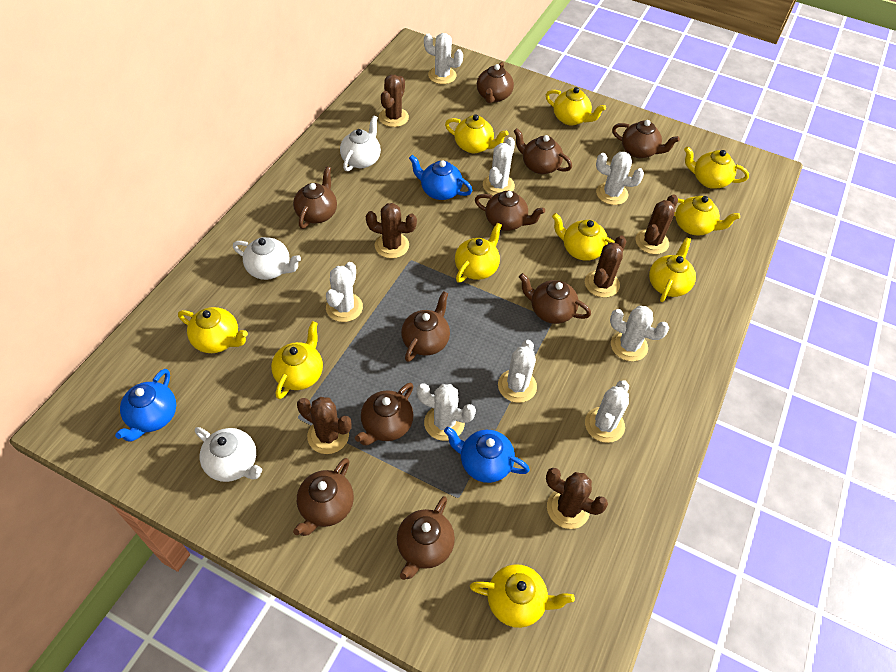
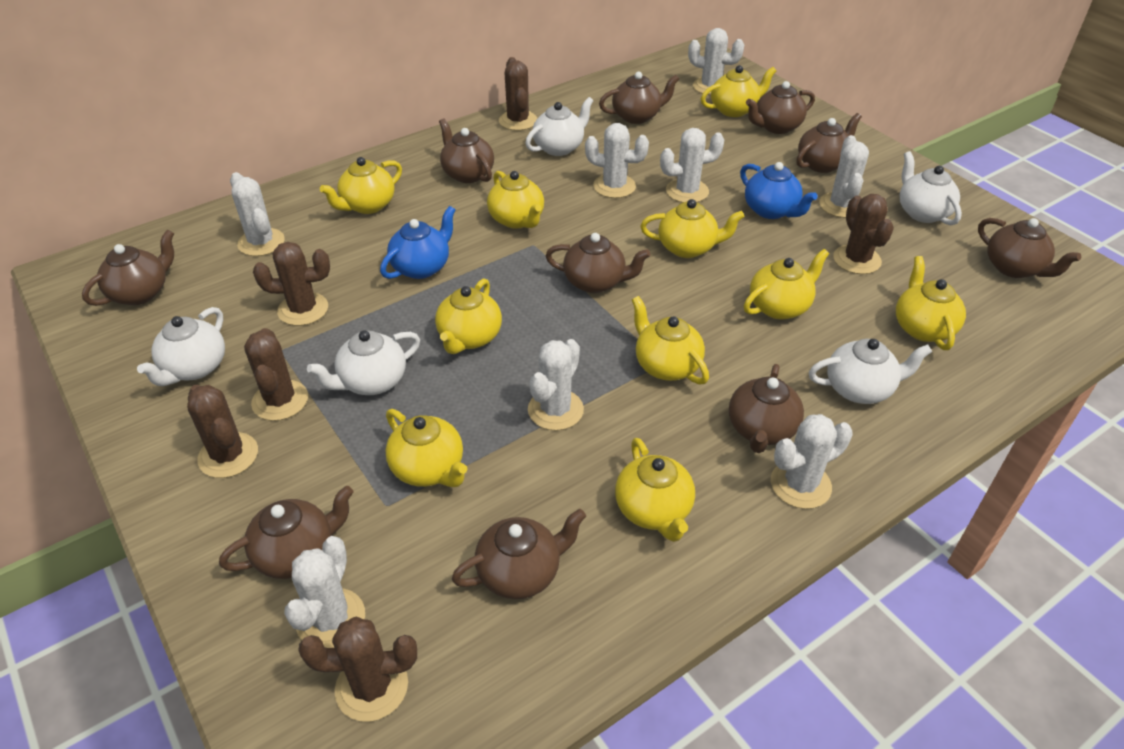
blue teapot: [115,369,176,442] [409,155,473,200] [444,427,530,483] = 3 -> [380,206,456,279] [740,162,818,219] = 2
white teapot: [195,427,262,482] [233,237,301,280] [340,116,381,171] = 3 -> [137,307,225,386] [307,330,420,395] [525,97,594,156] [809,339,932,404] [900,151,962,225] = 5

